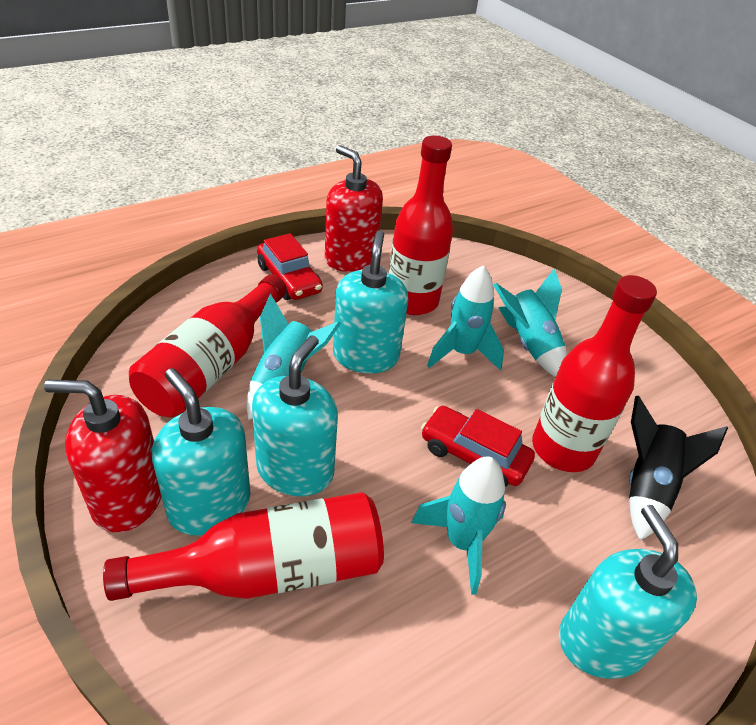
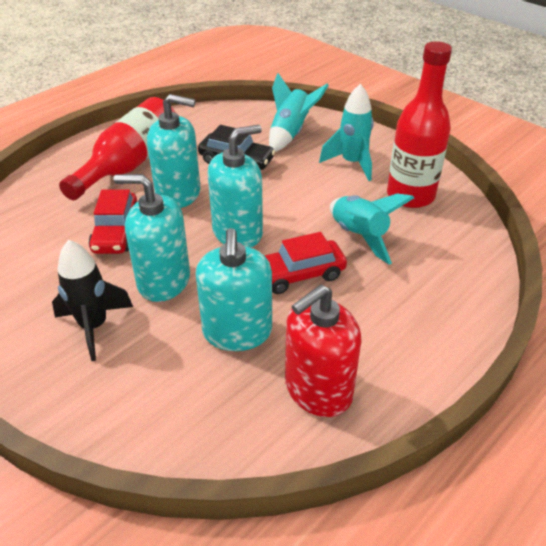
black car: none = 0 -> [198,125,275,170] = 1
red bottle: [103,492,384,601] [129,274,287,418] [389,135,453,315] [532,275,657,472] = 4 -> [59,97,176,200] [387,41,452,208] = 2
red soap dispenser: [44,380,162,532] [325,145,383,272] = 2 -> [285,285,362,417] = 1
turquoise rocket: [246,294,341,420] [411,457,506,595] [427,265,504,371] [493,269,567,377] = 4 -> [269,73,329,152] [319,84,374,181] [330,193,414,265] = 3

